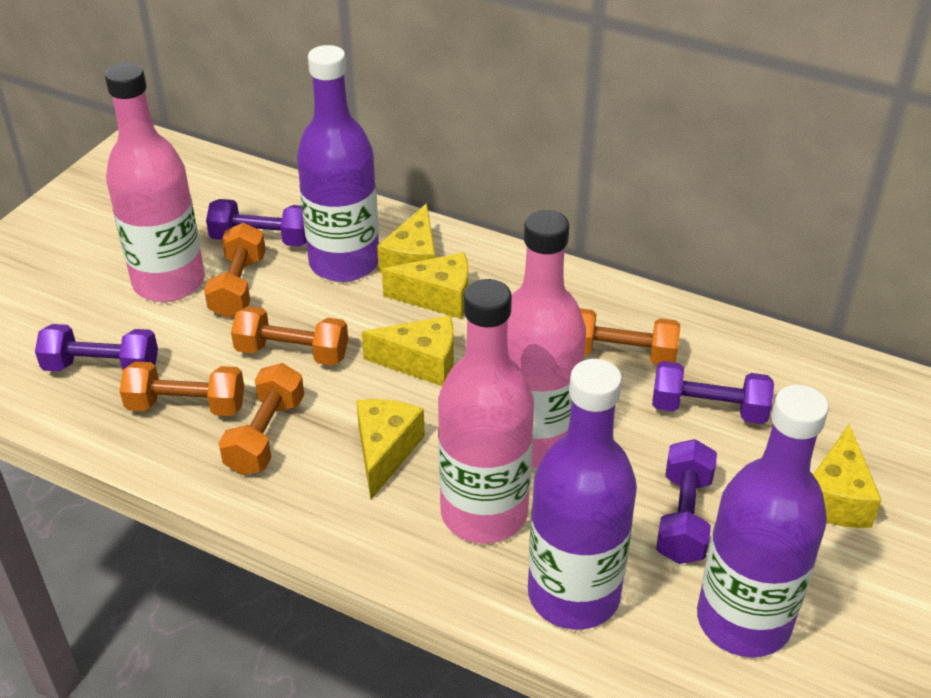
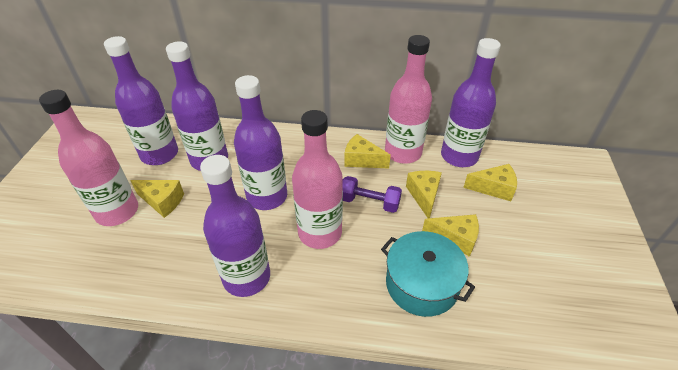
orange dumbbell: [120,361,244,416] [204,223,266,318] [219,363,304,475] [231,306,348,366] [580,308,680,365] = 5 -> none = 0
purple bottle: [297,45,379,282] [528,359,637,630] [697,385,829,657] = 3 -> [104,36,178,165] [166,42,228,171] [200,155,270,297] [234,75,287,210] [441,38,501,167] = 5
purple dumbbell: [35,324,158,372] [206,199,306,246] [652,361,774,424] [656,439,717,564] = 4 -> [342,176,402,213] = 1
turquoise pot: none = 0 -> [381,231,475,317] = 1

